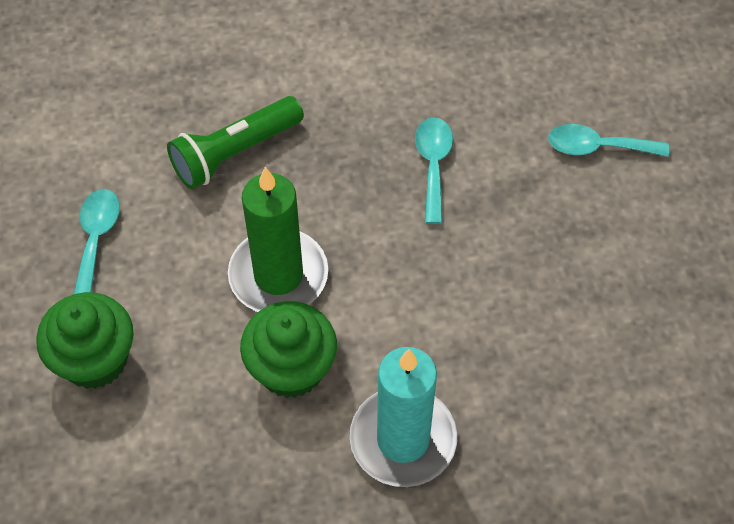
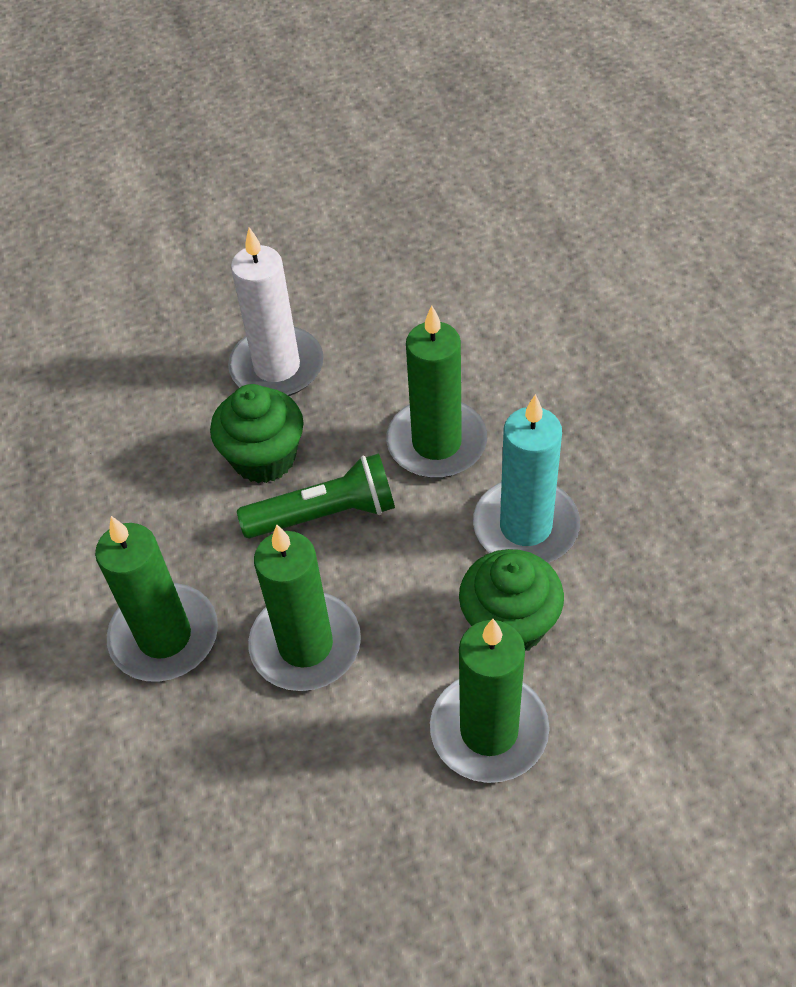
green candle: [228,167,328,312] = 1 -> [95,516,218,682] [248,525,361,691] [386,306,487,478] [430,619,550,783] = 4
turquoise spoon: [74,189,120,294] [415,117,453,224] [548,124,669,157] = 3 -> none = 0
white candle: none = 0 -> [228,227,324,396] = 1

